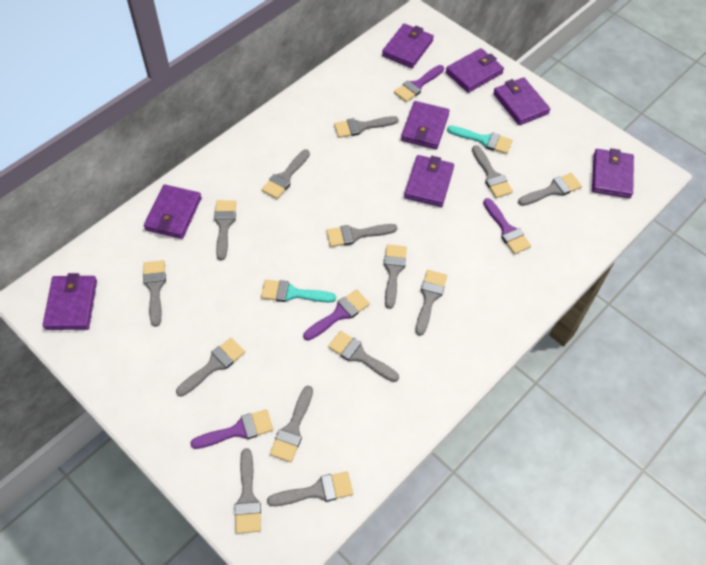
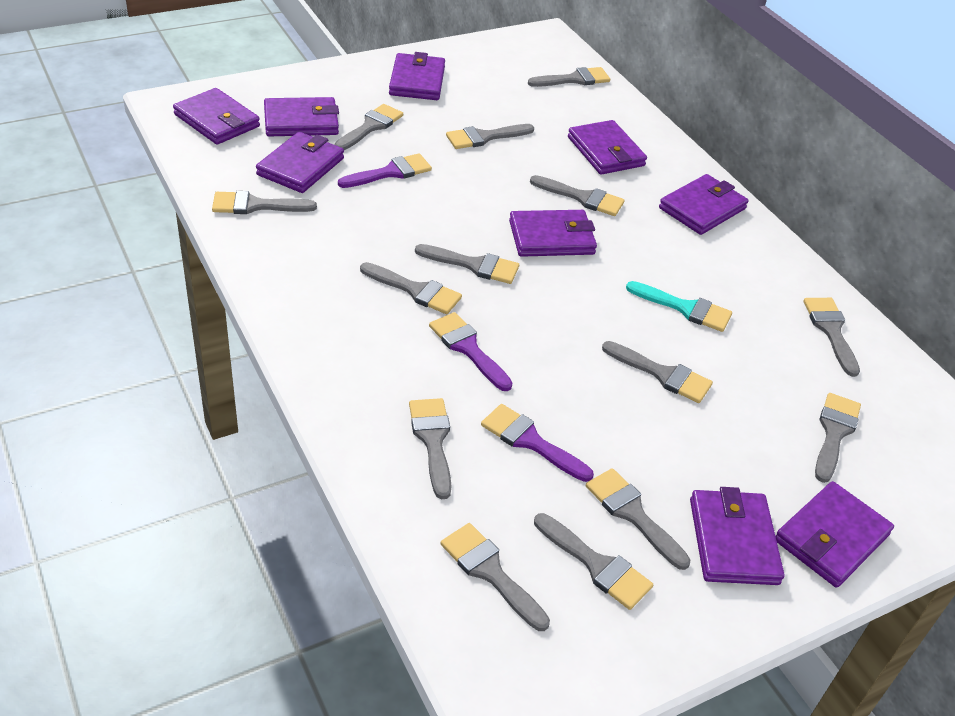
purple brush: [190,409,273,449] [303,289,370,341] [394,65,444,102] [483,198,531,254] = 4 -> [338,153,432,188] [429,312,512,391] [481,404,594,482] = 3
purple wallet: [43,273,97,330] [144,184,201,239] [382,24,434,68] [401,101,450,149] [404,155,454,207] [445,48,504,93] [493,77,550,125] [592,148,634,198] = 8 -> [173,88,260,145] [256,132,344,193] [264,97,339,136] [389,52,445,100] [509,210,597,257] [568,120,647,175] [659,174,748,235] [690,487,784,585] [776,481,894,588] = 9
turquoise brush: [261,280,336,303] [447,126,512,154] = 2 -> [626,281,732,332] = 1

